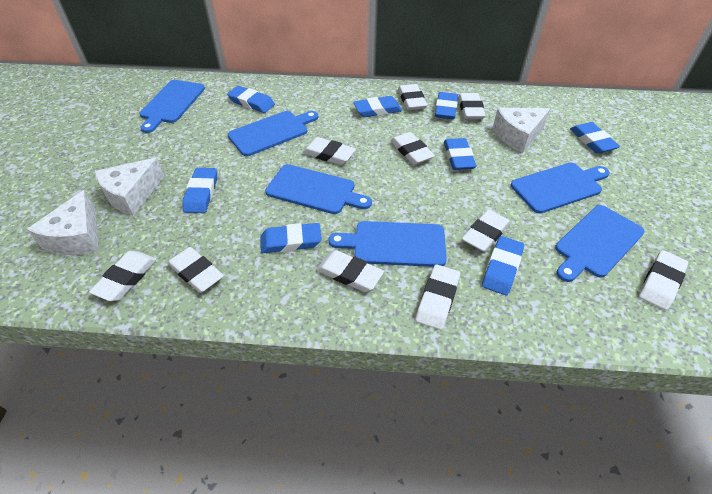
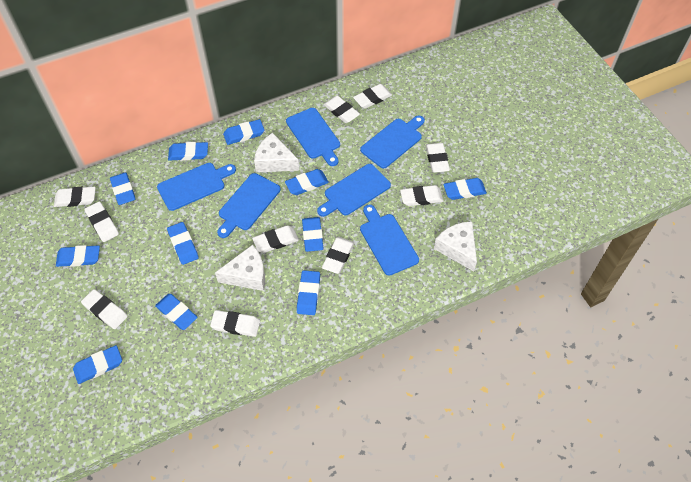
blue eraser: [182,168,217,213] [227,86,275,113] [260,223,322,253] [353,96,402,117] [435,92,458,119] [444,138,477,170] [482,236,524,295] [570,122,620,153] = 8 -> [56,245,100,267] [73,345,122,384] [110,172,136,205] [155,294,198,330] [167,222,199,265] [168,142,208,161] [223,119,264,145] [285,169,329,195] [297,270,320,315] [302,217,324,252] [443,178,487,200] = 11

